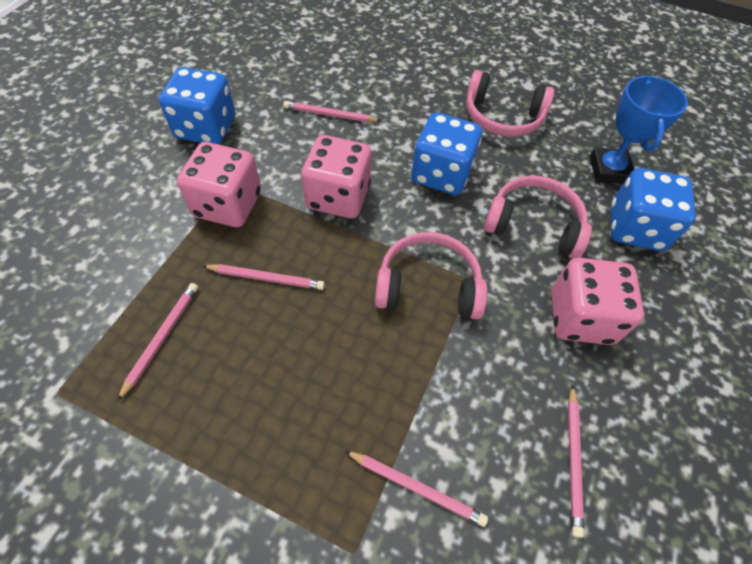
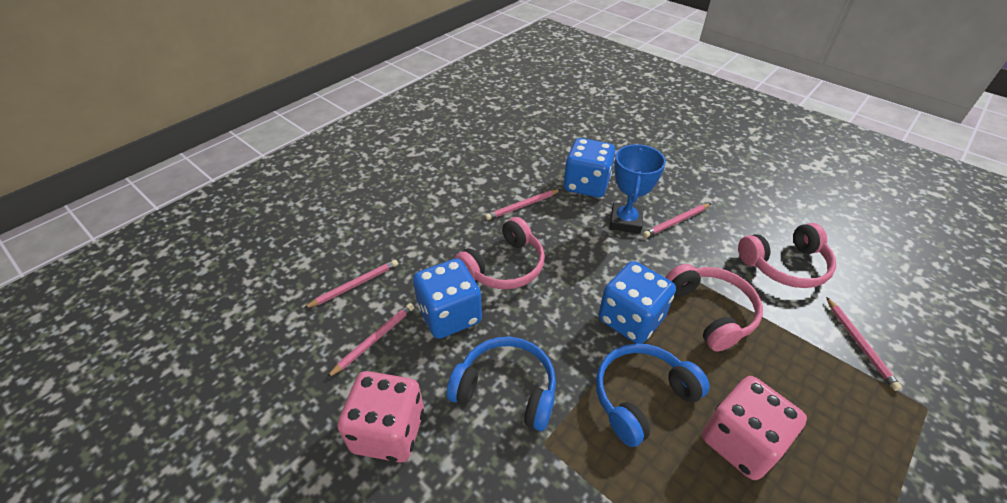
blue headphones: none = 0 -> [447,337,556,431] [596,343,710,447] = 2
pink dice: [177,142,261,227] [301,135,372,218] [551,258,644,345] = 3 -> [337,371,424,463] [702,376,807,480] = 2

